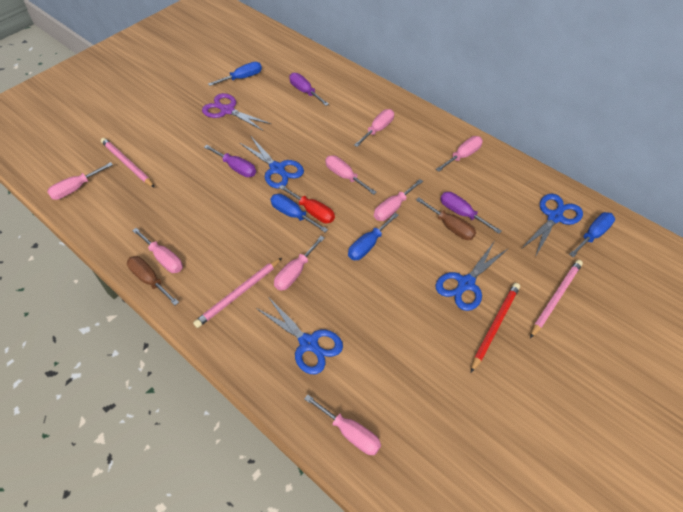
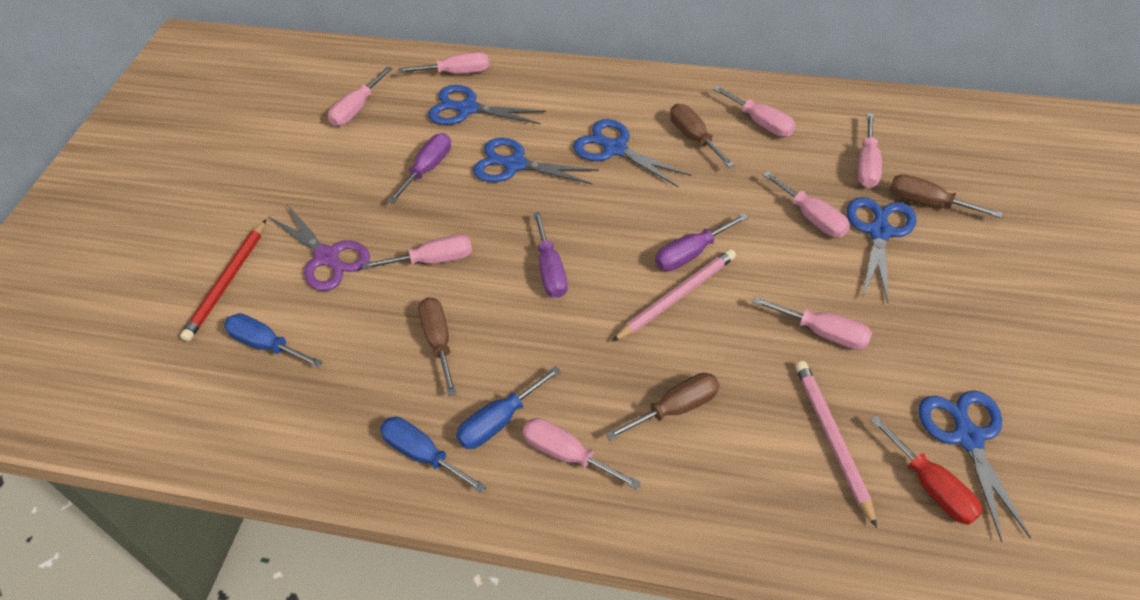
blue scissors: [240,137,304,189] [256,298,343,374] [435,242,508,311] [521,194,583,257] = 4 -> [428,85,546,125] [473,138,599,185] [573,119,691,188] [846,197,917,303] [919,390,1031,542] = 5
blue screwdriver: [208,62,262,86] [270,194,328,232] [348,213,399,260] [569,212,615,257] = 4 -> [224,313,323,368] [380,417,487,493] [456,366,561,449] = 3
brown screwdriver: [127,256,179,305] [416,197,476,240] = 2 -> [418,297,457,396] [605,373,720,441] [670,104,735,168] [890,174,1003,218] = 4
pink pencil: [101,138,155,188] [193,258,282,328] [530,260,583,338] = 3 -> [612,249,736,342] [795,361,877,528] = 2

